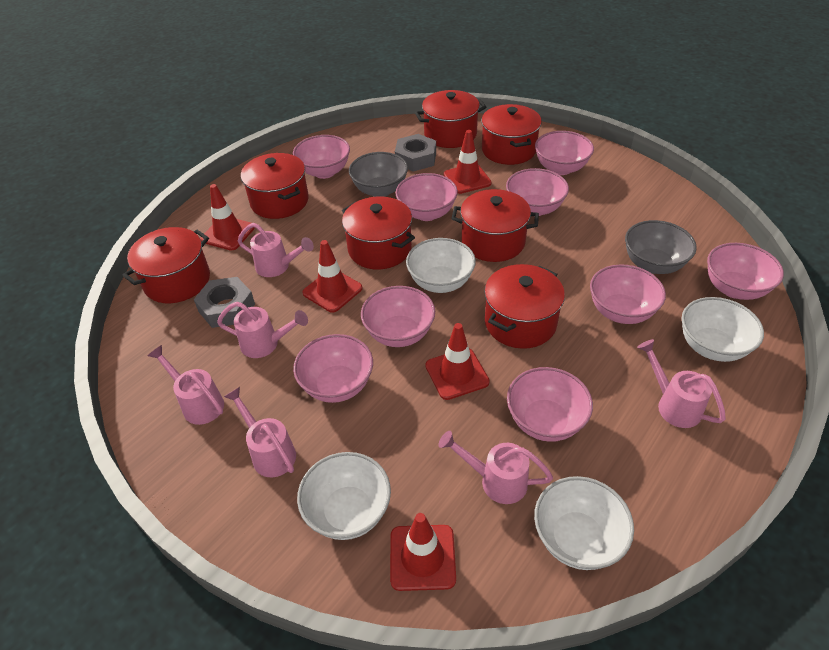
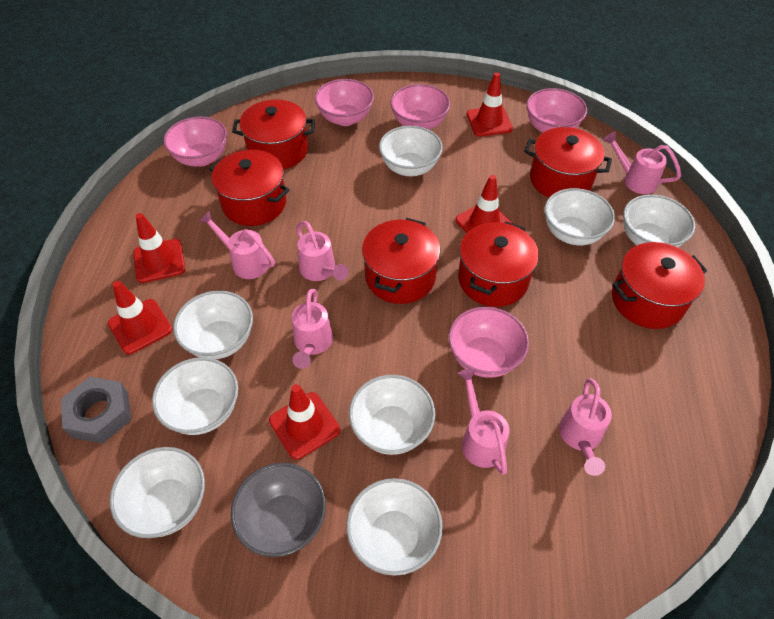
grey bowl: [349,152,408,197] [625,220,697,274] = 2 -> [231,463,326,557] = 1
grey nut: [194,277,255,328] [395,134,436,172] = 2 -> [61,377,131,444] = 1
pink bowl: [293,135,350,179] [293,334,373,403] [361,286,435,347] [396,173,458,221] [506,168,569,216] [507,367,593,442] [535,131,594,175] [590,265,666,324] [707,243,784,300] = 9 -> [163,116,227,167] [315,79,374,126] [390,84,450,130] [448,307,529,378] [526,88,587,133] = 5
red pot: [123,227,210,303] [241,153,309,219] [342,196,415,270] [415,90,486,148] [451,189,539,262] [481,104,542,165] [484,264,565,349] = 7 -> [209,150,290,226] [232,100,315,169] [362,218,440,304] [458,221,539,307] [524,127,612,197] [612,242,707,329] = 6
white bowl: [297,452,391,540] [406,238,476,293] [534,476,634,570] [682,297,764,362] = 4 -> [109,447,205,538] [152,357,238,435] [173,290,253,359] [346,478,443,576] [349,375,435,455] [379,126,443,176] [544,188,615,245] [623,195,695,247] = 8

